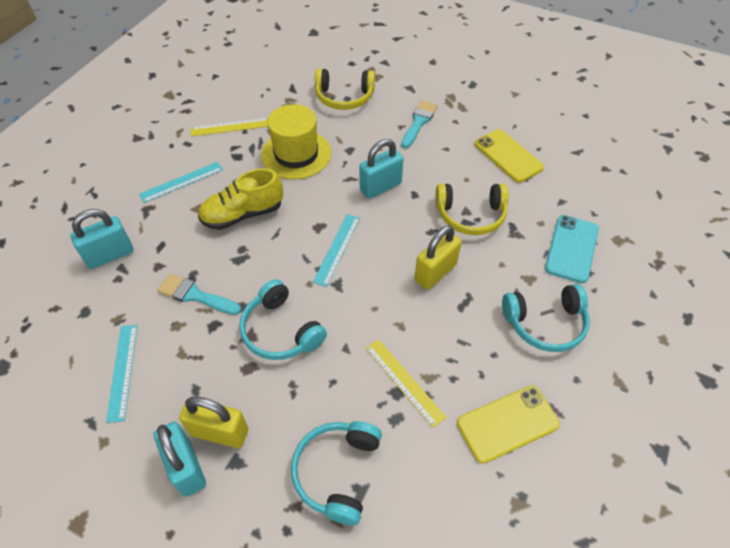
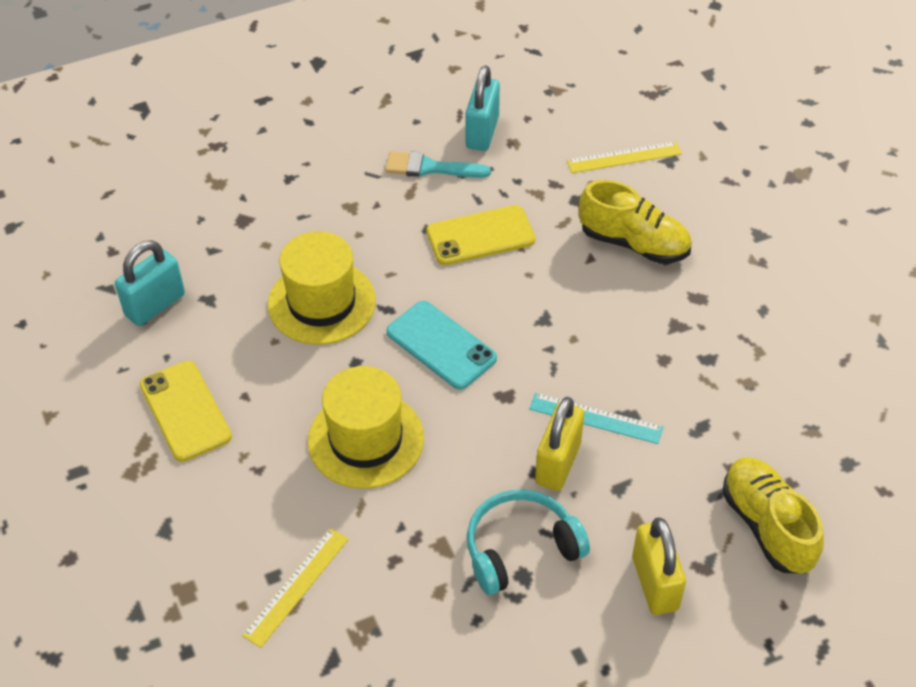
turquoise brush: [157,274,241,315] [401,100,438,149] = 2 -> [385,151,491,178] = 1
turquoise headphones: [239,279,327,360] [291,421,382,525] [502,284,590,352] = 3 -> [467,489,590,595] = 1
turquoise padlock: [70,209,134,269] [153,422,206,497] [359,139,403,199] = 3 -> [115,240,185,326] [465,66,500,151] = 2
turquoise ruler: [106,325,138,423] [139,162,223,203] [313,214,360,287] = 3 -> [529,392,663,444] = 1
yellow hat: [261,104,331,179] = 1 -> [268,231,376,345] [308,366,424,489] = 2
yellow headphones: [315,68,375,110] [435,184,509,235] = 2 -> none = 0
yellow shoe: [198,168,283,230] = 1 -> [579,180,691,264] [722,457,824,573] = 2

